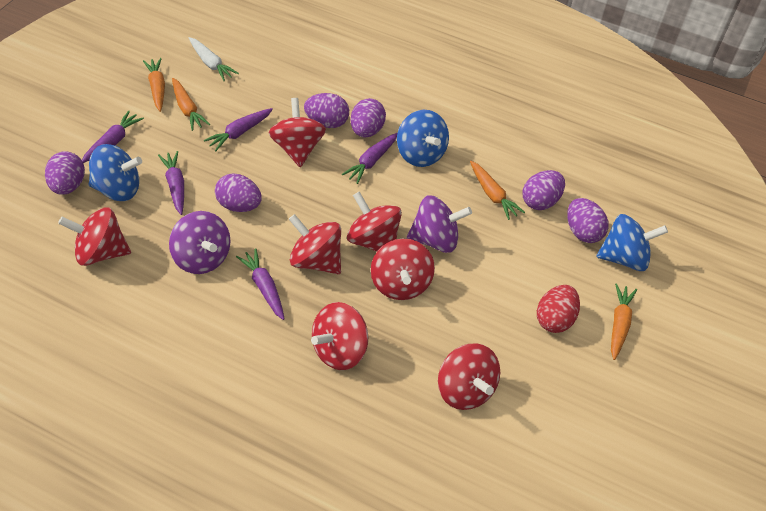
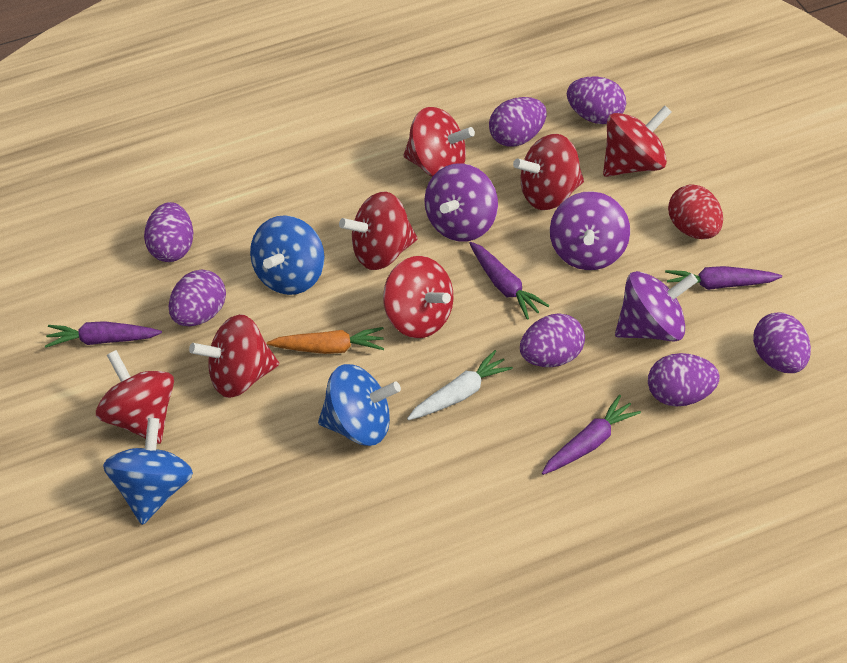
orange carrot: [143,58,165,112] [172,78,210,131] [470,161,525,220] [611,284,637,360] = 4 -> [267,327,384,354] = 1
purple carrot: [82,111,144,163] [158,151,184,215] [204,108,273,151] [236,248,284,320] [342,133,397,184] = 5 -> [45,321,162,348] [469,242,549,320] [542,395,641,475] [665,266,782,290] = 4
purple egg: [45,151,85,195] [215,174,262,212] [304,93,349,128] [351,98,386,137] [522,170,565,210] [567,198,609,243] = 6 -> [144,202,193,262] [169,270,226,326] [489,97,547,147] [520,313,585,367] [567,76,626,124] [648,353,720,406] [753,312,811,373] = 7
purple spinning top: [169,211,230,274] [407,195,472,253] = 2 -> [424,163,498,242] [550,191,630,270] [615,271,698,342] = 3

